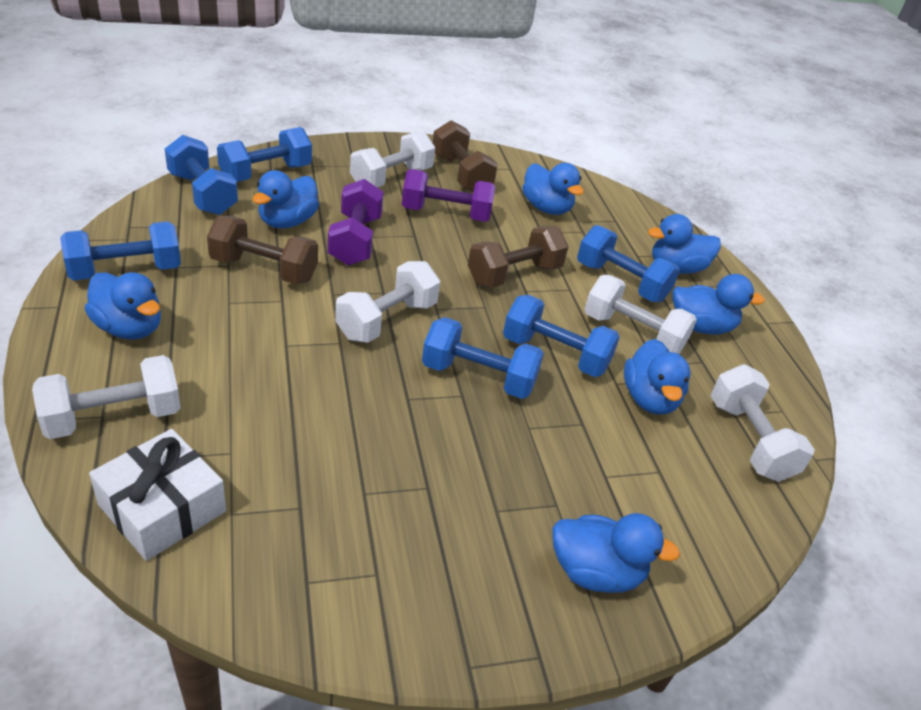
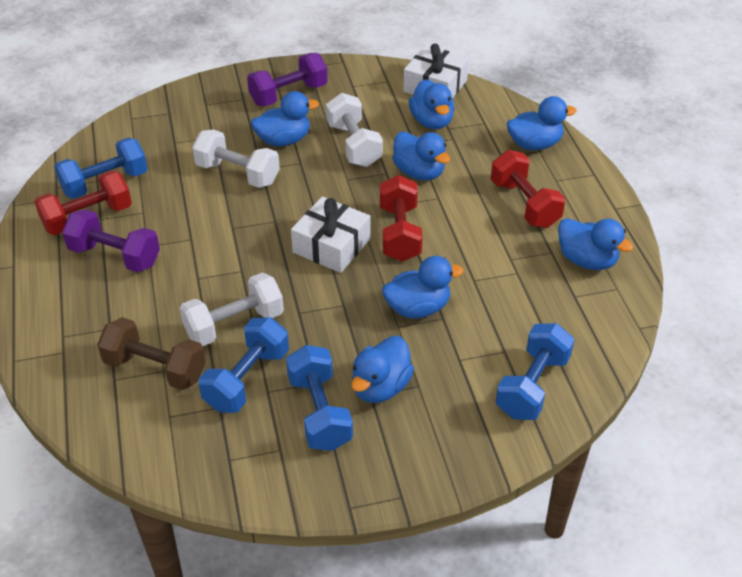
blue dumbbell: [60,221,181,280] [165,135,238,215] [217,127,312,182] [422,317,544,399] [503,295,620,377] [577,225,680,302] = 6 -> [54,138,148,199] [199,317,289,413] [286,345,353,451] [495,323,575,420] = 4
brown dumbbell: [207,216,318,284] [433,120,498,192] [468,226,569,288] = 3 -> [97,317,206,390] = 1
red dumbbell: none = 0 -> [35,170,132,235] [380,175,422,262] [491,150,566,228] = 3
white dumbbell: [32,355,181,439] [335,261,440,343] [350,131,435,187] [584,275,697,354] [711,364,815,482] = 5 -> [180,273,284,346] [192,129,280,188] [326,93,383,167] = 3
white gift: [89,429,226,561] = 1 -> [291,196,371,273] [403,44,469,98] = 2

